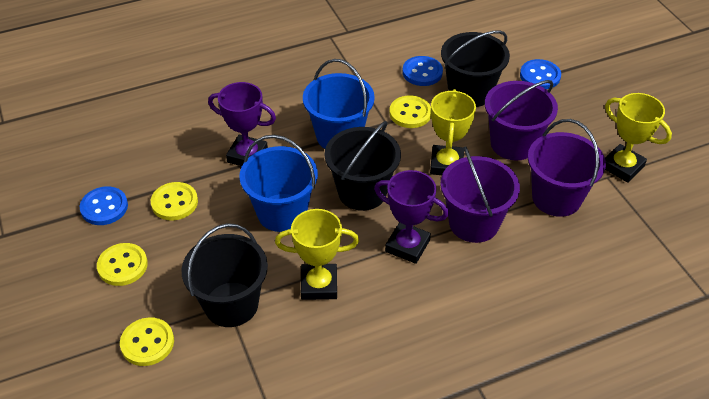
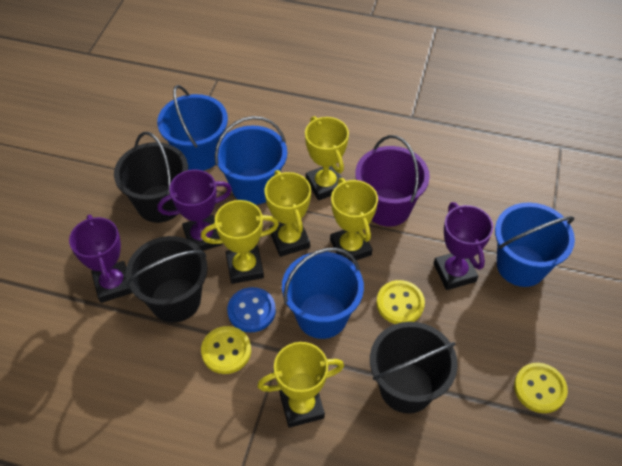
blue bucket: [239,135,318,232] [303,59,375,149] = 2 -> [157,85,228,171] [215,116,287,205] [282,248,364,339] [495,202,575,287] = 4
blue button: [80,186,128,225] [402,56,443,86] [520,59,561,89] = 3 -> [227,287,276,332] = 1
purple bucket: [440,146,520,243] [485,80,558,161] [528,119,606,217] = 3 -> [355,135,430,227] = 1
purple trophy: [208,82,276,166] [374,170,449,264] = 2 -> [69,215,132,303] [158,169,232,251] [434,202,493,290] = 3
yellow button: [97,243,148,286] [120,317,174,366] [151,182,198,221] [389,96,431,128] = 4 -> [201,326,251,374] [376,280,425,324] [514,363,568,413] = 3
yellow trophy: [275,209,359,300] [430,89,476,175] [605,93,672,183] = 3 -> [201,200,279,284] [257,342,344,428] [265,170,311,257] [305,116,349,201] [330,178,378,262] = 5

